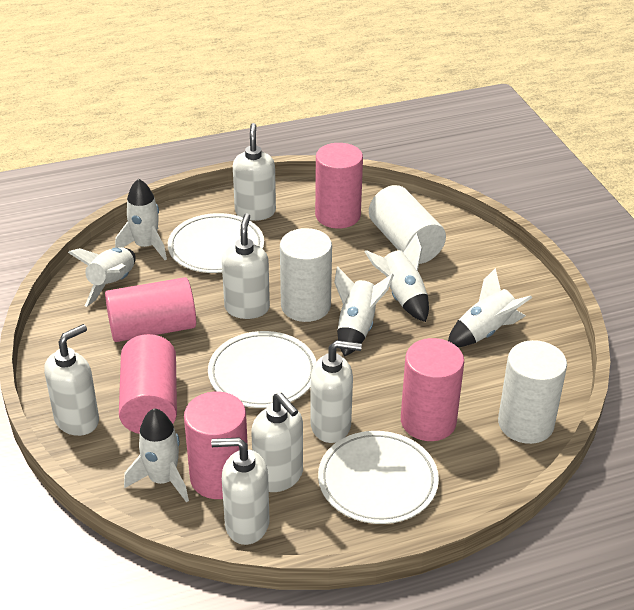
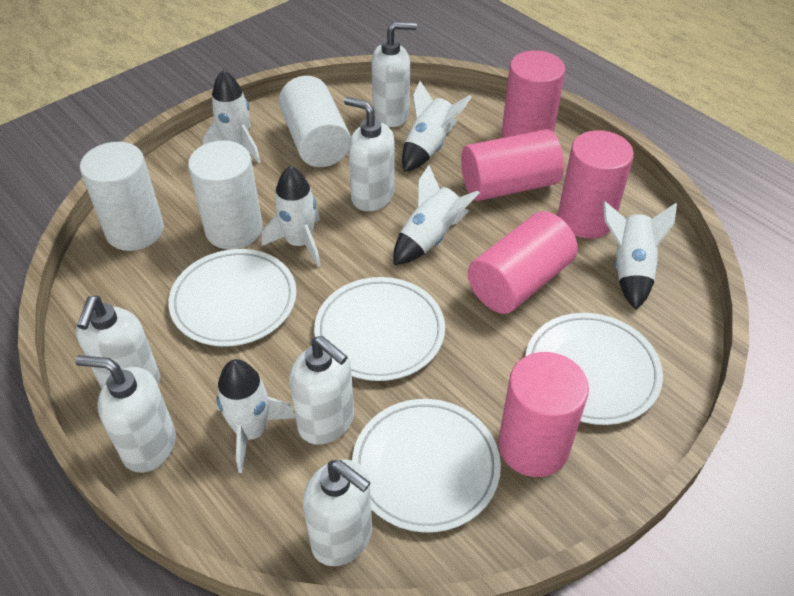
white plate: [168,213,264,273] [208,331,316,408] [318,431,439,524] = 3 -> [168,249,296,347] [314,277,445,381] [352,399,501,533] [526,313,663,425] = 4

